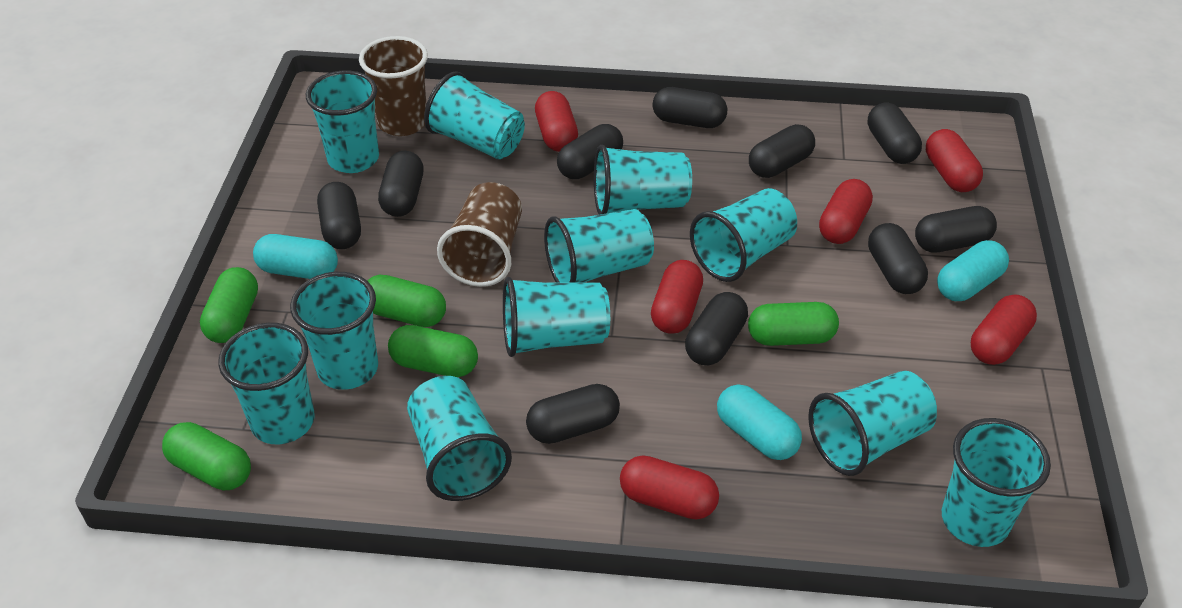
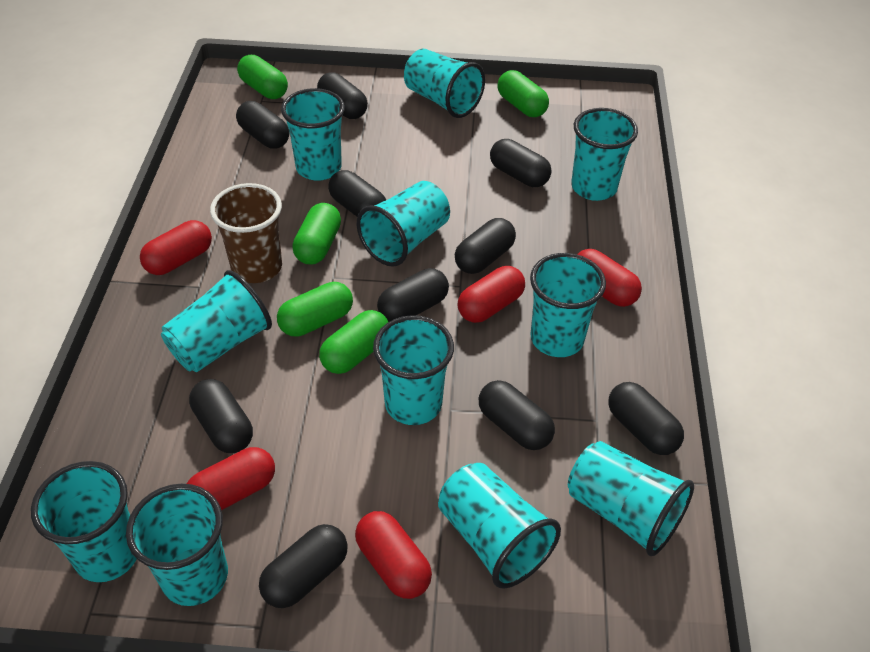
brown cup: [359,36,428,136] [437,182,522,287] = 2 -> [210,183,282,283] = 1
red capsule: [535,91,578,152] [620,455,719,519] [651,260,703,334] [819,179,873,244] [926,129,983,192] [971,294,1037,365] = 6 -> [140,220,212,275] [187,447,275,510] [355,511,432,599] [458,266,525,323] [577,249,642,307] = 5
turquoise capsule: [253,234,338,279] [717,384,802,460] [937,240,1009,301] = 3 -> none = 0

